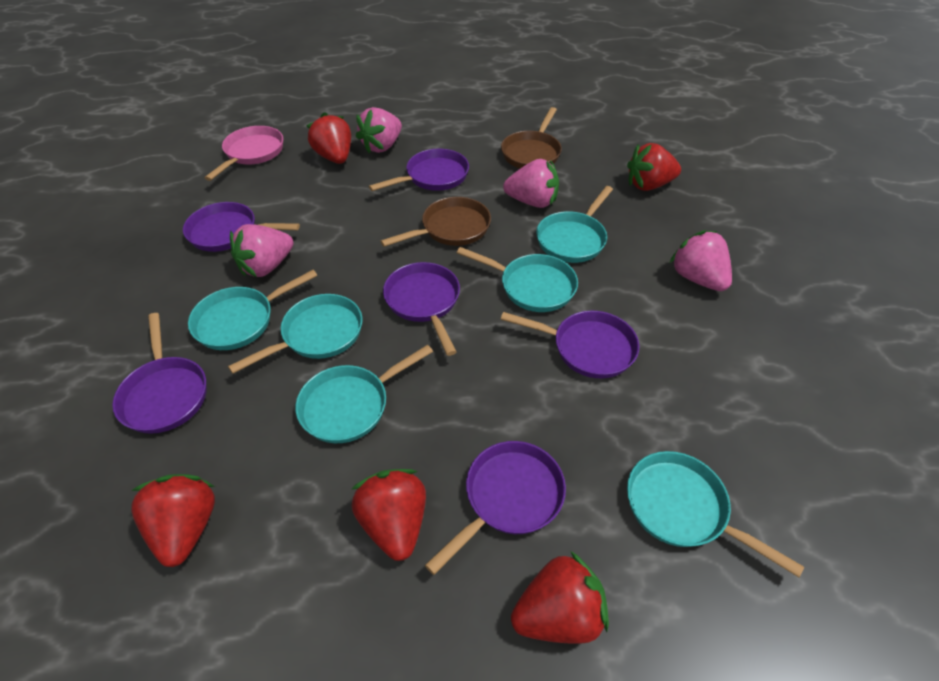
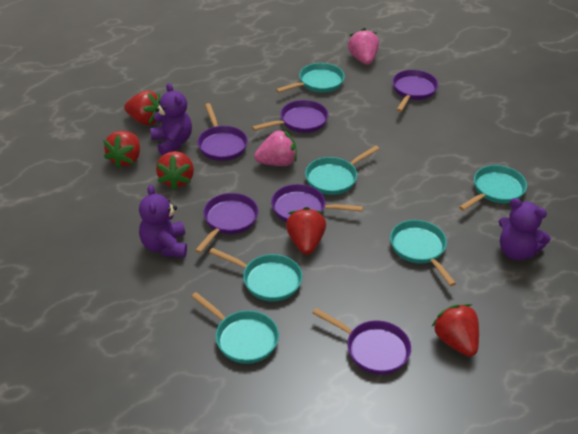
brown pan: [381,197,491,247] [501,107,562,168] = 2 -> none = 0
pink pan: [205,126,283,181] = 1 -> none = 0
pink strawberry: [230,224,294,277] [356,107,402,153] [503,159,559,208] [670,230,732,291] = 4 -> [254,130,297,166] [348,28,379,65] = 2
purple teddy bear: none = 0 -> [139,185,187,258] [150,83,192,156] [499,198,551,260] = 3

